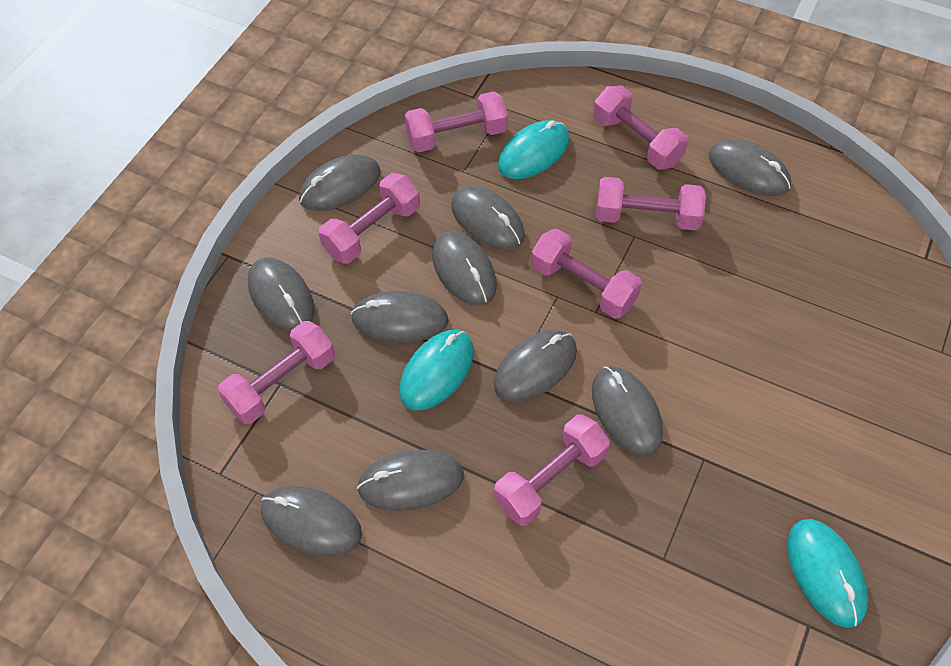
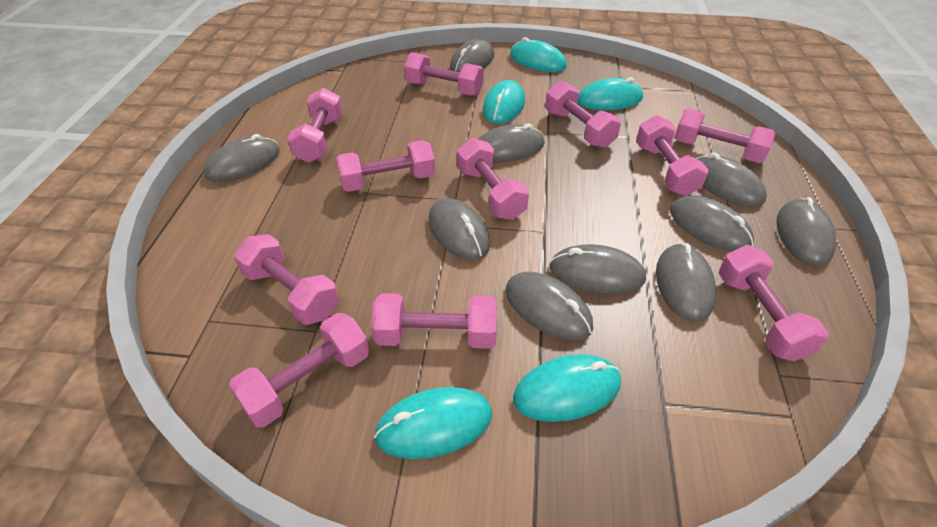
pink dumbbell: [218,321,335,424] [318,173,420,263] [405,91,508,152] [494,415,610,526] [531,229,642,319] [593,85,688,169] [596,177,706,231] = 7 -> [229,313,369,427] [234,234,339,325] [288,88,343,163] [336,140,435,192] [371,293,497,349] [404,52,484,96] [457,138,529,220] [545,81,621,148] [636,115,709,196] [675,108,776,163] [719,245,829,361] = 11
turquoise mouse: [399,330,474,410] [498,120,569,179] [788,519,868,628] = 3 -> [374,387,492,459] [482,80,525,124] [510,37,567,72] [513,354,621,422] [577,77,643,110] = 5

